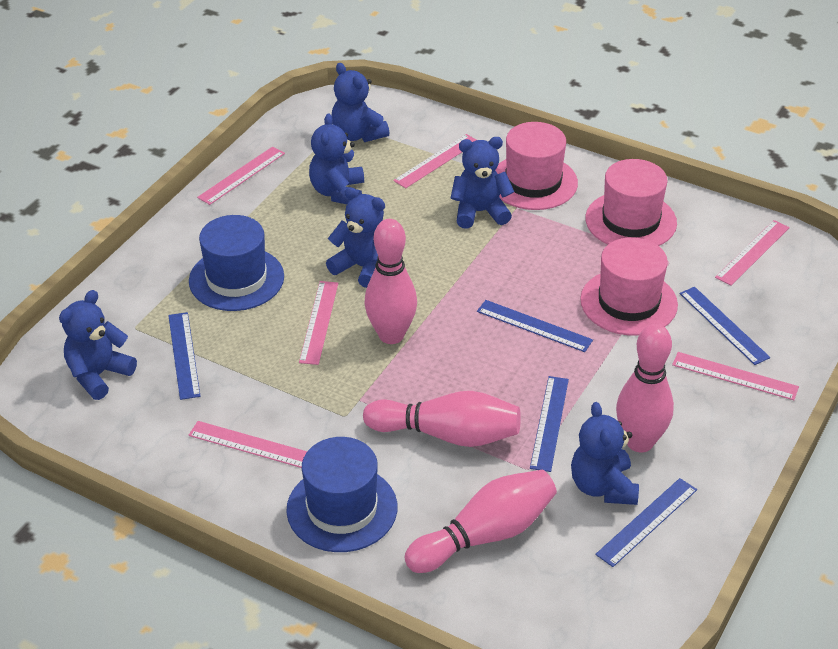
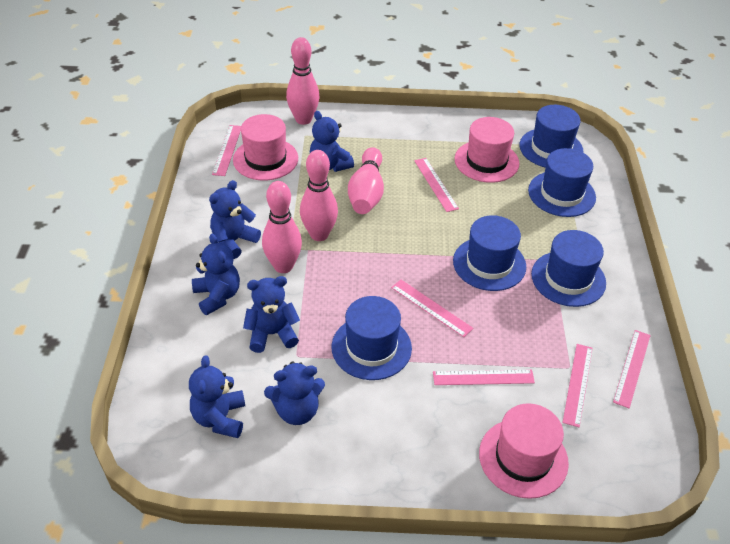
blue hat: [189,215,284,311] [286,437,397,552] = 2 -> [332,296,412,380] [453,215,526,291] [520,105,584,168] [528,148,596,217] [531,230,606,307] = 5
blue ruler: [168,312,201,400] [477,300,593,352] [530,376,569,472] [595,478,697,567] [679,287,770,365] = 5 -> none = 0

